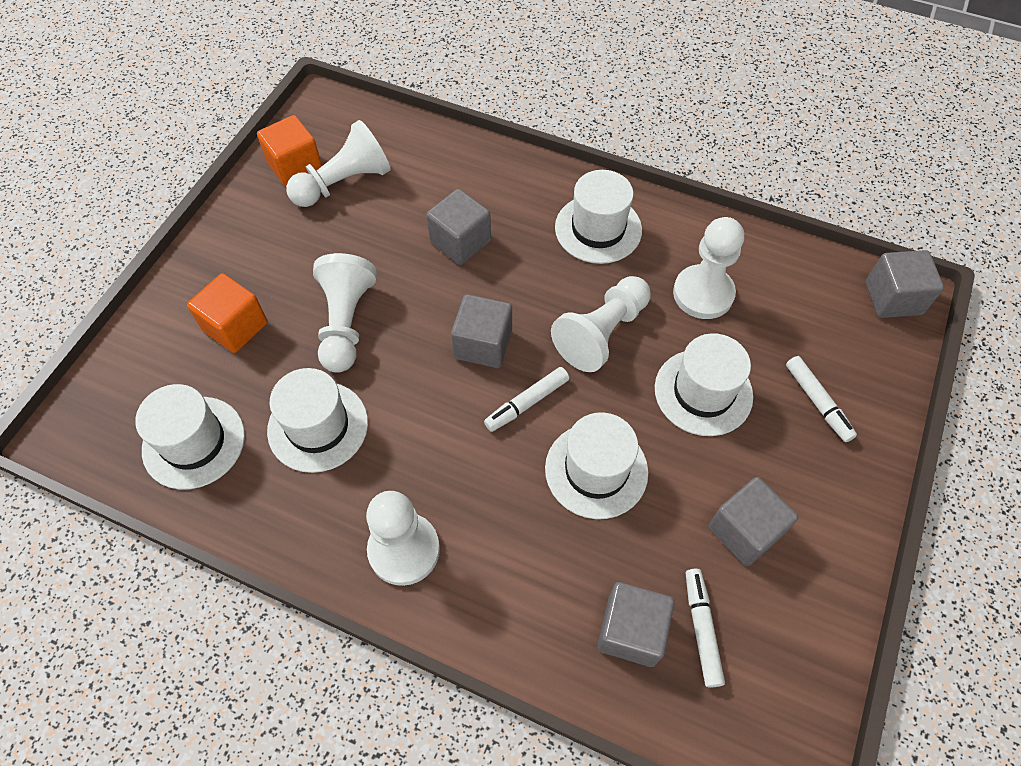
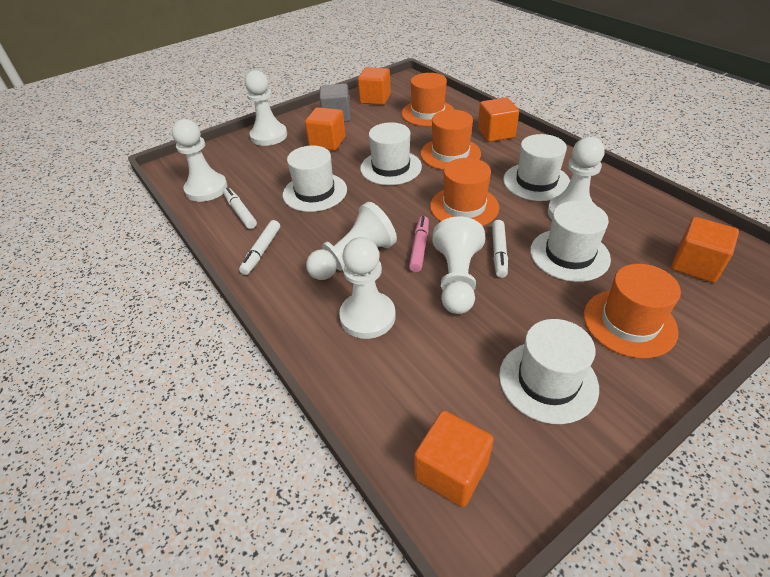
grey cube: [426,189,491,265] [451,294,512,368] [597,582,675,667] [708,477,799,566] [866,250,944,318] = 5 -> [319,84,351,122] = 1
orange cube: [187,273,268,353] [257,115,322,187] = 2 -> [305,107,346,150] [358,67,391,105] [414,411,494,507] [478,97,519,142] [671,217,739,283] = 5
orange hat: none = 0 -> [401,73,454,126] [421,110,481,170] [430,158,499,226] [584,264,681,358] = 4
pink marker: none = 0 -> [409,216,429,272] = 1
white pawn: [286,120,391,207] [313,253,377,373] [366,491,440,586] [551,276,651,372] [673,217,744,319] = 5 -> [172,119,228,202] [245,70,287,146] [306,202,397,280] [339,237,396,339] [433,217,485,314] [548,137,605,220] = 6

